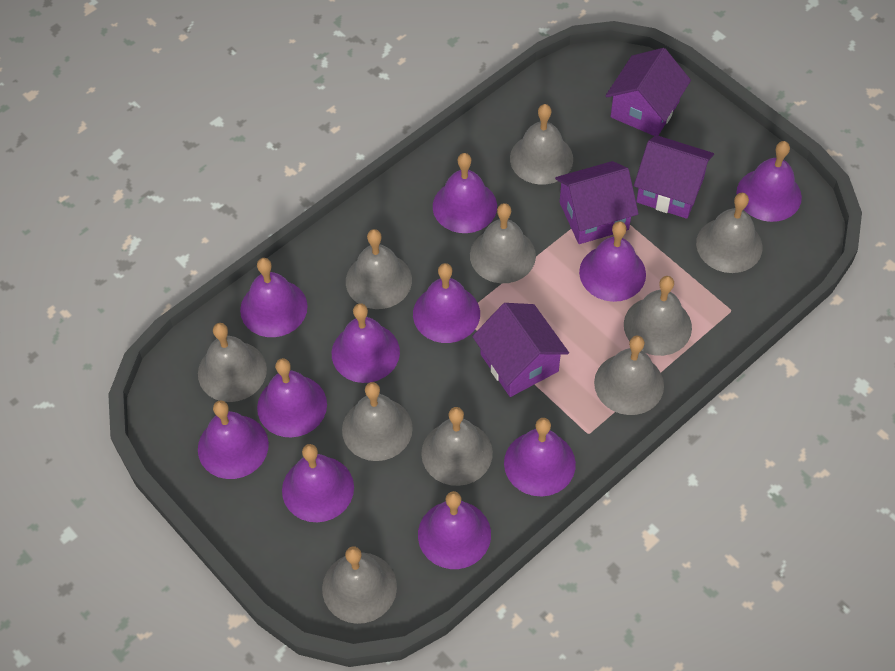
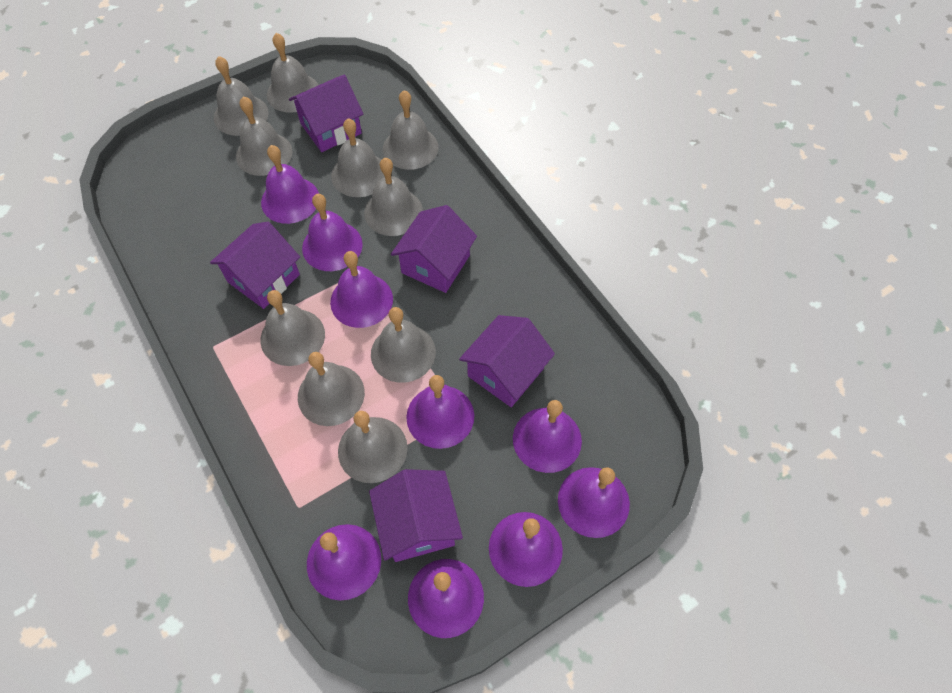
purple bell: [198,401,269,479] [240,258,308,337] [257,358,327,438] [282,444,354,522] [332,303,400,383] [413,263,480,343] [418,491,491,569] [433,153,497,233] [504,418,576,496] [579,221,646,302] [736,141,802,222] = 11 -> [261,145,319,224] [302,194,363,271] [307,524,381,600] [330,251,393,328] [406,375,474,449] [408,559,484,638] [489,512,563,587] [513,400,582,473] [558,467,630,538] = 9
purple house: [472,303,569,397] [555,161,639,244] [606,48,691,136] [634,135,714,219] = 4 -> [210,222,300,309] [289,75,363,152] [369,469,463,562] [391,205,477,293] [459,315,555,407] = 5

